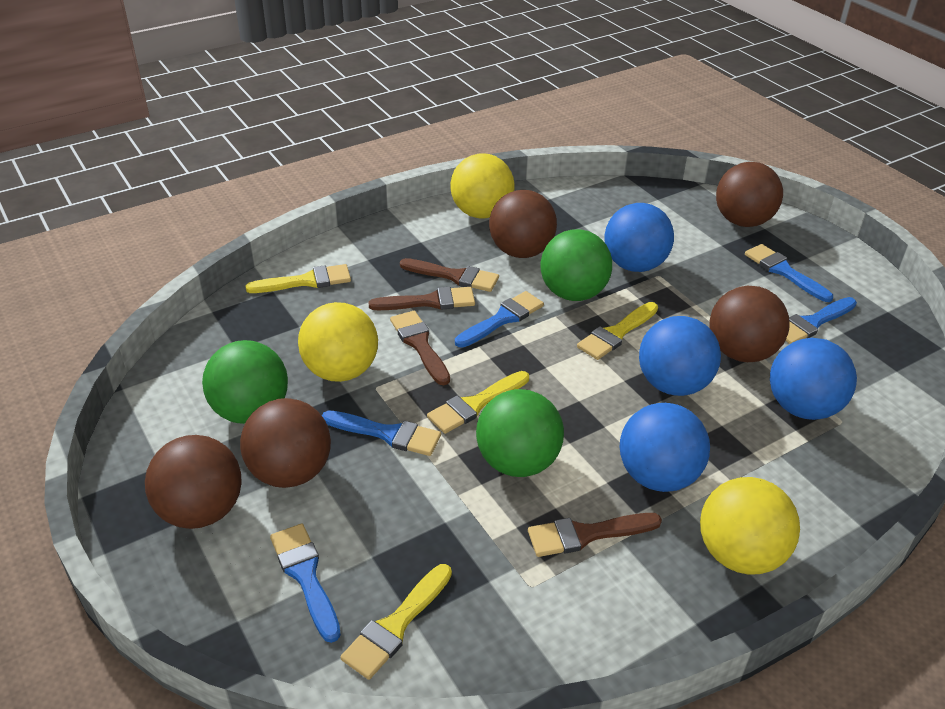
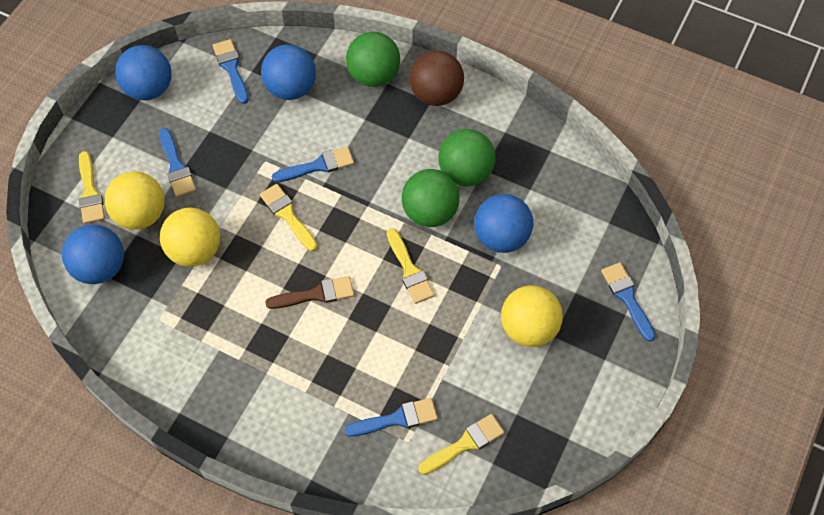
brown ball: [145,435,242,529] [240,398,331,488] [489,190,557,258] [709,286,790,362] [716,162,783,227] = 5 -> [409,50,464,106] = 1
brown brush: [368,287,475,310] [390,311,450,385] [400,258,499,292] [528,513,662,557] = 4 -> [265,276,354,309] = 1

